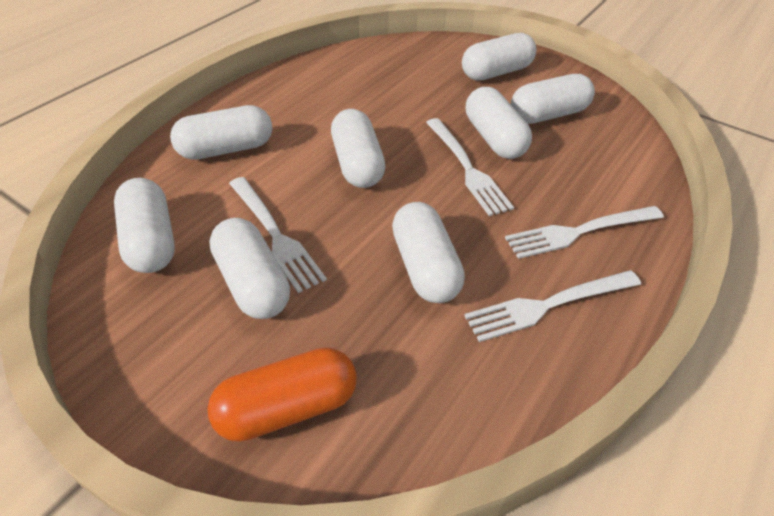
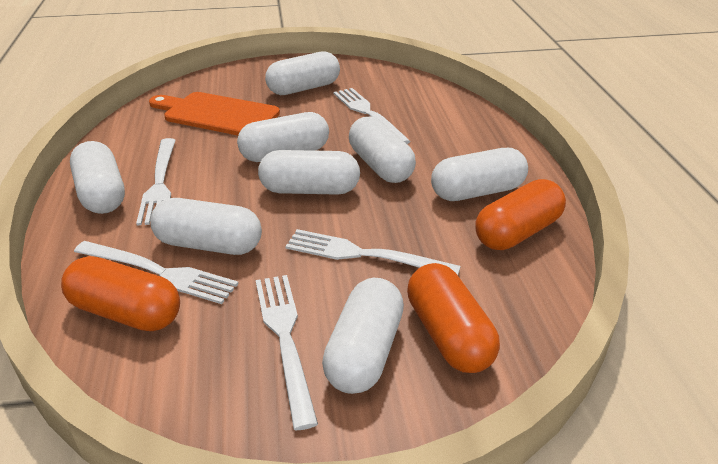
orange capsule: [207,347,357,442] = 1 -> [61,256,180,331] [407,263,500,373] [475,179,566,250] = 3
orange cutting board: none = 0 -> [149,92,280,136] = 1
white fork: [229,177,327,293] [426,118,514,216] [464,270,641,342] [505,206,664,259] = 4 -> [74,241,239,304] [136,138,176,225] [256,275,318,430] [285,229,461,275] [333,88,411,144] = 5

